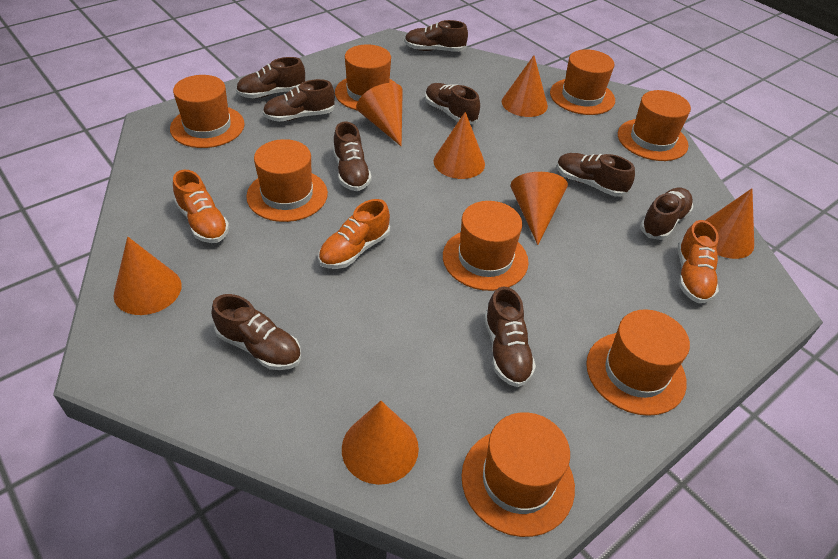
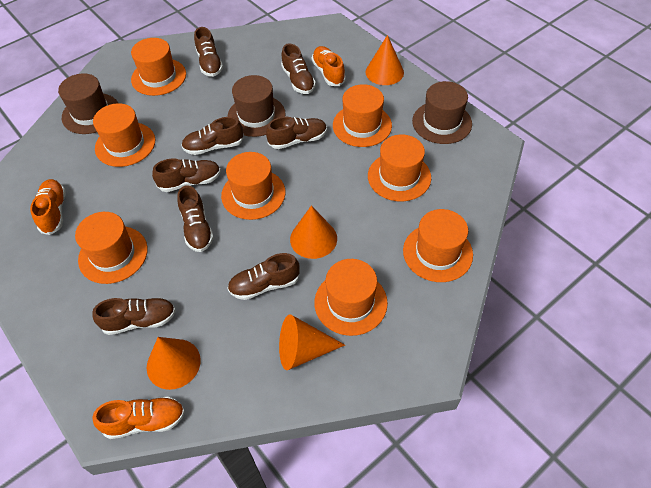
brown hat: none = 0 -> [58,73,118,134] [227,75,286,137] [412,81,472,144] = 3
brown shoe: [212,294,301,370] [236,57,306,98] [263,79,335,122] [333,122,372,191] [404,20,468,52] [425,83,480,124] [484,286,536,387] [557,153,635,197] [640,188,693,240] = 9 -> [92,298,176,335] [152,158,221,192] [177,185,214,252] [181,117,244,155] [194,27,223,77] [227,253,300,300] [266,117,327,149] [281,43,316,94] = 8
orange cone: [114,237,182,315] [342,401,419,485] [356,83,403,146] [434,112,485,179] [502,55,548,117] [511,172,568,245] [705,189,754,259] = 7 -> [147,337,201,390] [279,314,345,370] [290,206,337,259] [366,35,404,85] = 4

